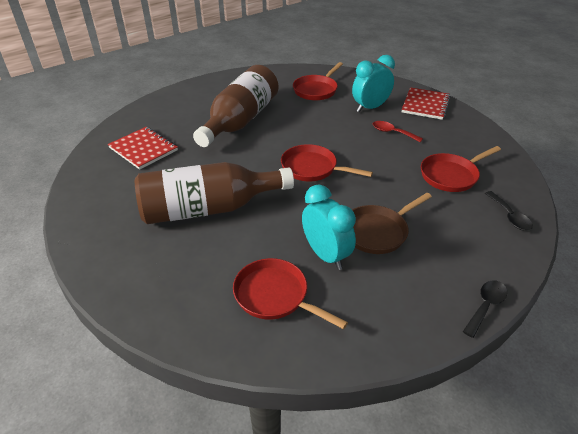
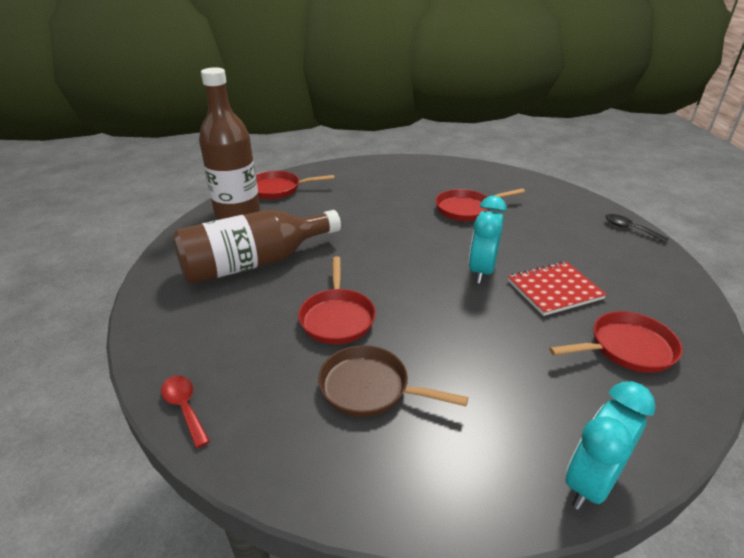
black spoon: [463,280,507,338] [485,191,533,231] = 2 -> [605,214,668,243] = 1
red notebook: [108,127,178,170] [402,87,450,120] = 2 -> [508,261,607,316] = 1

